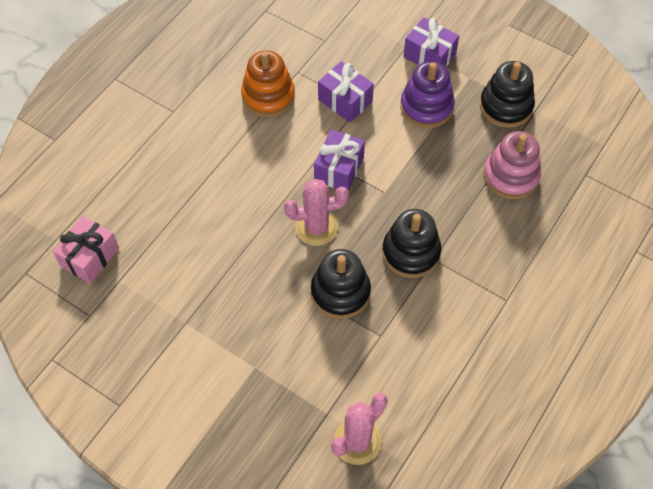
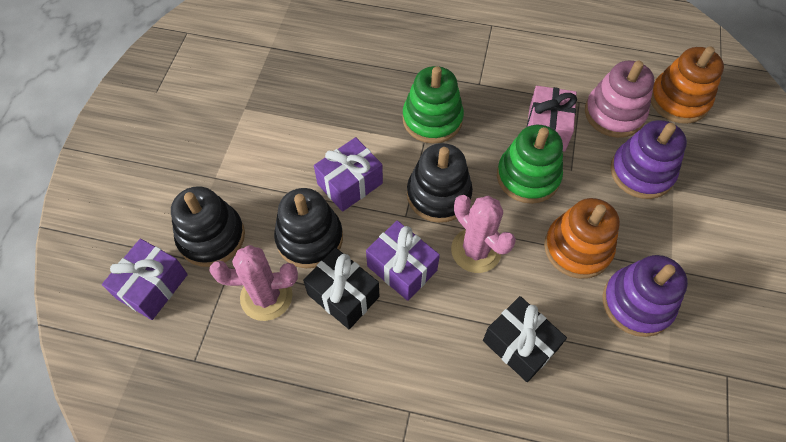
black gift: none = 0 -> [303,248,380,329] [483,296,567,382] = 2
green stacking toy: none = 0 -> [402,66,464,144] [497,125,563,204] = 2
orange stacking toy: [241,51,295,117] = 1 -> [544,198,620,279] [651,46,724,124] = 2
purple stacking toy: [400,61,455,128] = 1 -> [602,255,688,337] [610,120,687,199] = 2

